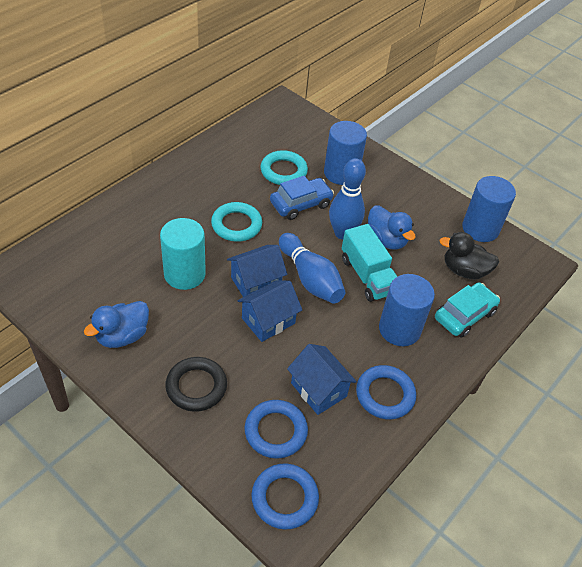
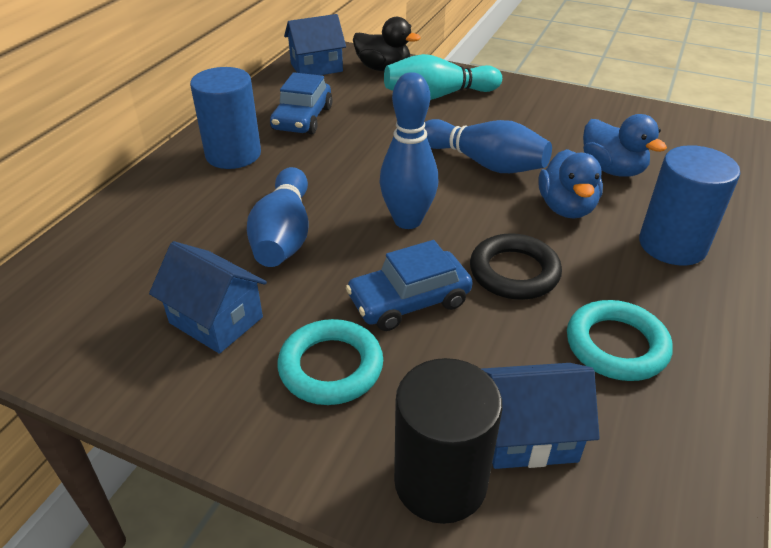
black cylinder: none = 0 -> [394,358,502,524] = 1
blue bowling pin: [279,233,345,303] [329,158,366,240] = 2 -> [247,167,309,267] [380,72,438,229] [424,119,552,173] = 3
blue car: [270,176,334,220] = 1 -> [270,72,333,134] [346,240,473,331] = 2
blue cylinder: [324,121,367,185] [379,274,435,346] [462,176,516,242] = 3 -> [190,67,261,169] [639,145,740,266] = 2
blue ring: [244,400,308,459] [251,463,319,530] [356,365,416,420] = 3 -> none = 0
turquoise bowling pin: none = 0 -> [384,54,502,100] = 1
turquoise car: [435,282,500,338] = 1 -> none = 0
turquoise cylinder: [160,218,206,290] = 1 -> none = 0
turquoise truck: [342,224,398,302] = 1 -> none = 0

